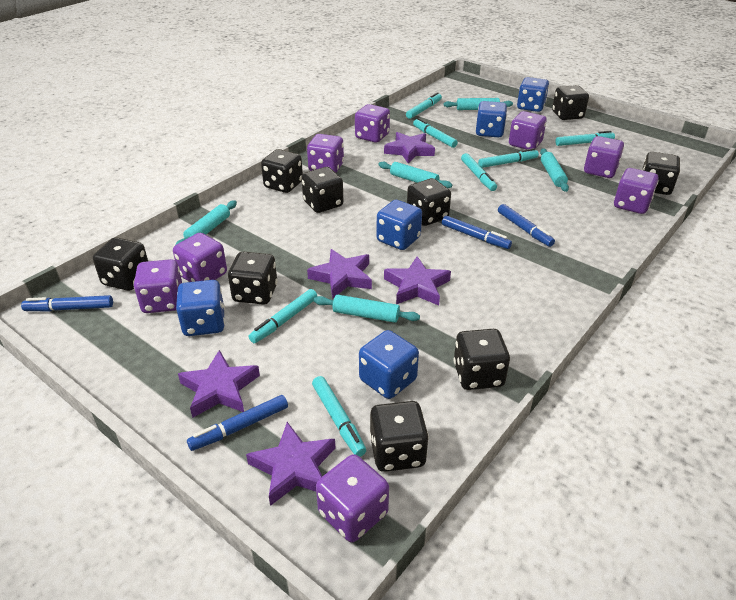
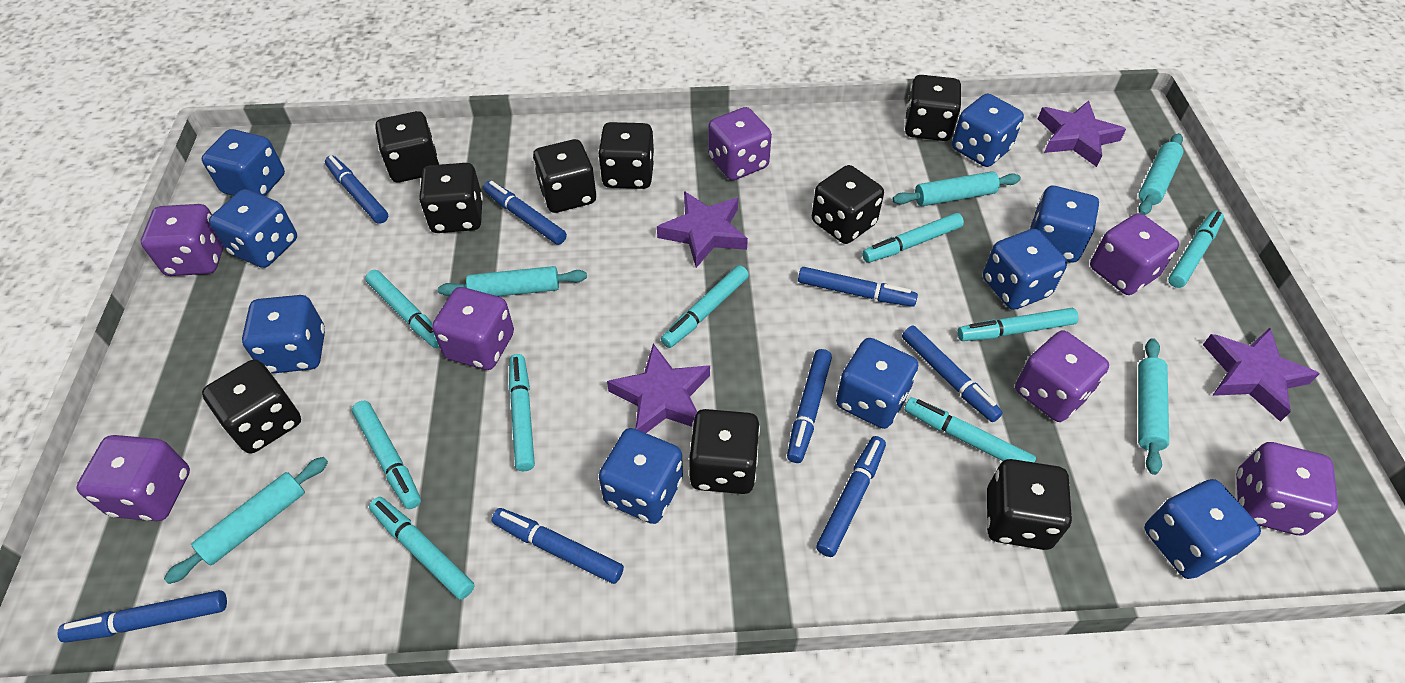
blue dice: [176,280,225,336] [359,330,419,399] [376,200,422,250] [475,101,507,138] [517,77,549,112] = 5 -> [202,129,285,196] [209,189,297,268] [242,295,325,374] [599,428,683,524] [836,338,918,429] [952,93,1024,167] [983,229,1067,310] [1030,186,1099,263] [1144,479,1261,579] = 9
blue marker: [21,295,113,312] [187,395,288,451] [442,215,512,249] [498,204,555,247] = 4 -> [58,590,227,643] [325,156,388,224] [483,181,567,245] [492,508,624,584] [787,349,832,463] [798,267,918,307] [816,436,886,557] [902,325,1003,422] = 8
purple dice: [134,259,182,313] [173,233,227,282] [307,134,344,173] [316,454,389,542] [355,104,390,143] [509,111,547,149] [584,136,624,178] [614,168,659,214] = 8 -> [76,435,190,521] [141,204,224,276] [432,287,514,370] [708,107,772,180] [1015,330,1109,422] [1090,213,1179,295] [1236,442,1338,535] = 7
purple star: [178,350,260,418] [246,422,336,506] [307,249,372,299] [384,132,435,164] [384,256,451,305] = 5 -> [607,344,710,433] [657,191,748,268] [1038,101,1126,167] [1203,328,1320,422] = 4
turquoise marker: [249,289,317,343] [312,376,366,457] [406,92,442,119] [413,118,458,148] [461,153,497,191] [478,148,539,168] [555,131,615,146] = 7 -> [352,401,421,509] [365,270,439,348] [369,497,474,600] [509,354,535,471] [661,265,749,348] [862,213,964,263] [904,397,1036,463] [957,308,1079,341] [1168,211,1224,288] = 9

